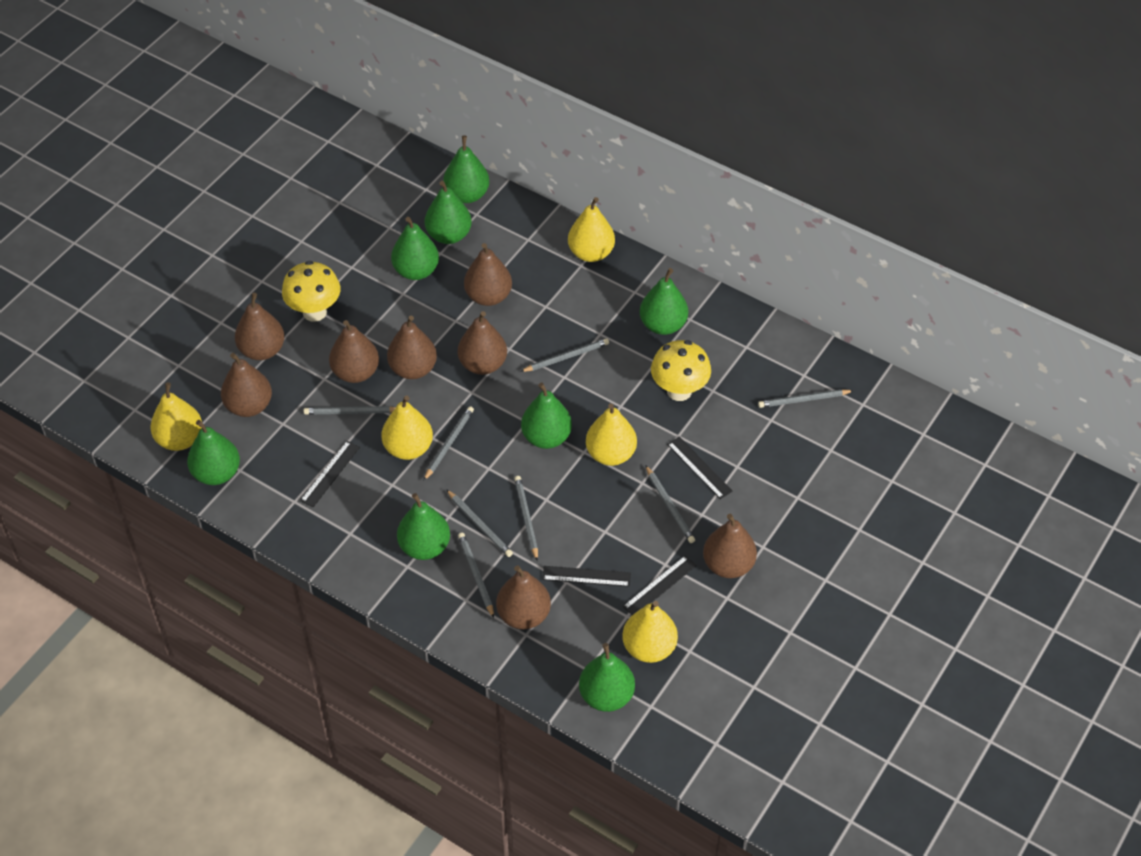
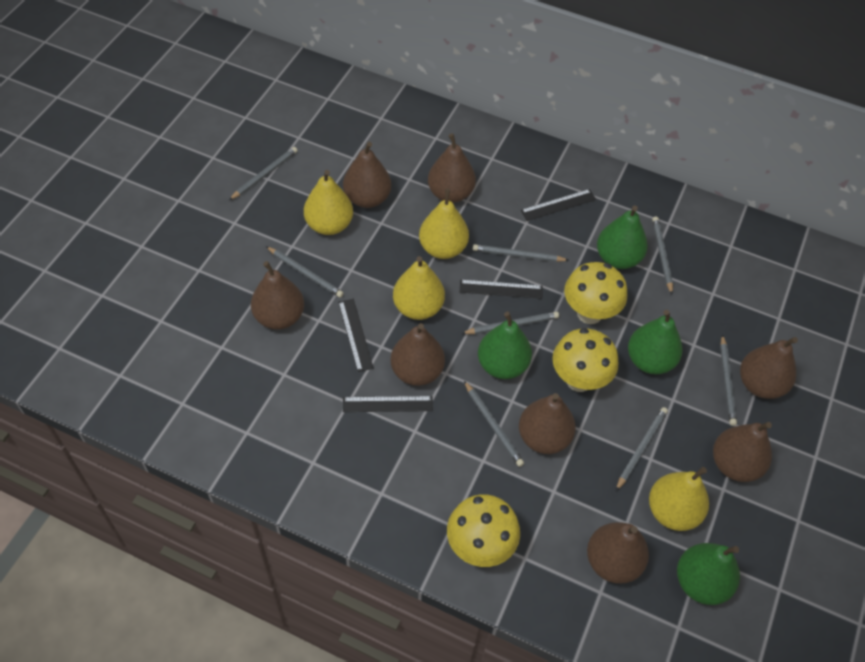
green pear: [187,420,240,485] [391,217,439,280] [397,493,450,560] [425,181,472,244] [443,135,489,203] [521,383,572,449] [579,643,635,712] [640,268,688,335] = 8 -> [478,312,532,379] [597,205,648,269] [628,310,683,374] [677,543,740,605] = 4
yellow mushroom: [282,261,340,322] [651,340,711,401] = 2 -> [447,494,520,567] [552,328,619,392] [564,262,627,324] = 3
yellow pear: [150,382,202,451] [381,396,433,460] [568,197,615,262] [586,403,637,466] [623,601,678,663] = 5 -> [304,170,353,235] [393,256,445,320] [419,189,469,259] [649,467,709,531] = 4

